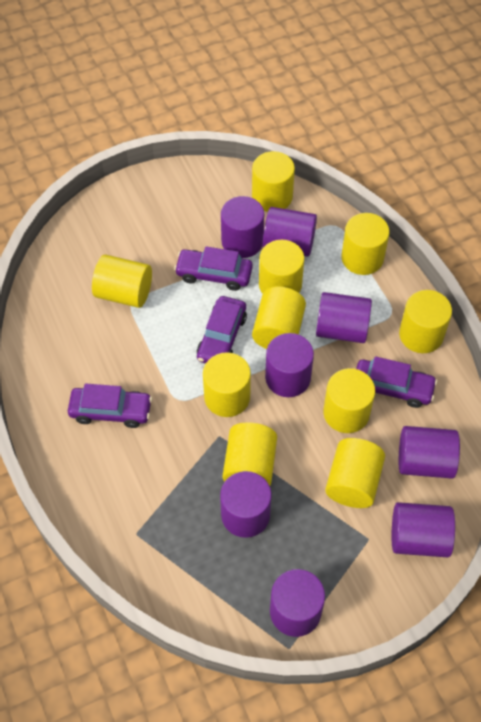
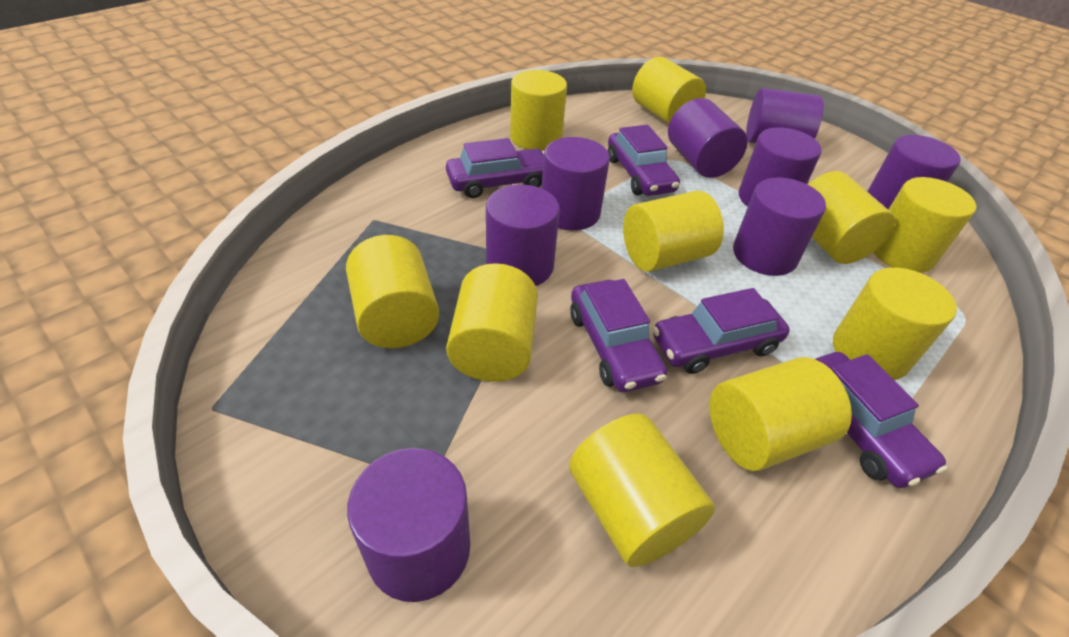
purple car: [68,383,152,428] [174,246,253,291] [197,296,247,364] [356,356,437,408] = 4 -> [446,138,544,198] [570,279,667,392] [608,125,680,196] [652,288,790,374] [816,352,947,488] = 5

